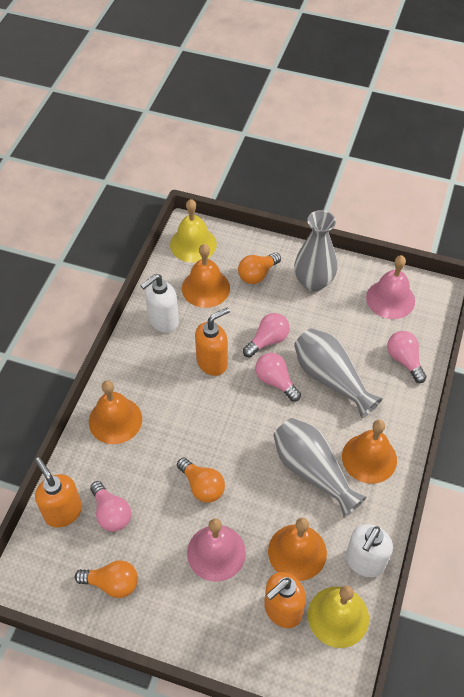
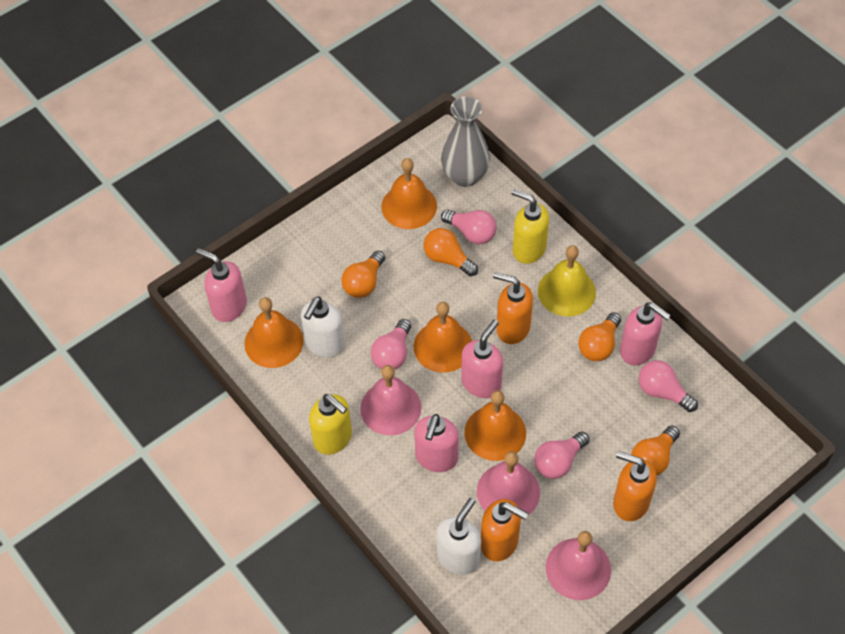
grey vase: [273,418,367,517] [294,210,337,292] [294,328,383,418] = 3 -> [441,96,490,187] = 1
orange light bulb: [75,560,138,598] [177,457,225,503] [238,252,281,284] = 3 -> [341,251,385,298] [424,228,478,276] [578,312,621,361] [631,425,680,475] = 4
pink bell: [187,518,246,582] [366,255,415,319] = 2 -> [360,365,421,436] [477,451,540,519] [546,531,611,600] = 3
pink soap dispenser: none = 0 -> [196,248,247,322] [414,414,459,472] [461,319,503,398] [620,302,671,365] = 4
yellow bell: [170,199,217,263] [308,586,369,648] = 2 -> [538,245,596,317] = 1
yellow soap dispenser: none = 0 -> [309,394,352,455] [512,189,549,264] = 2

